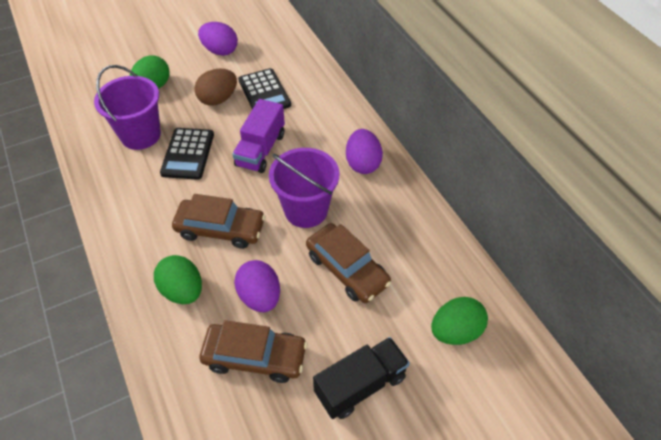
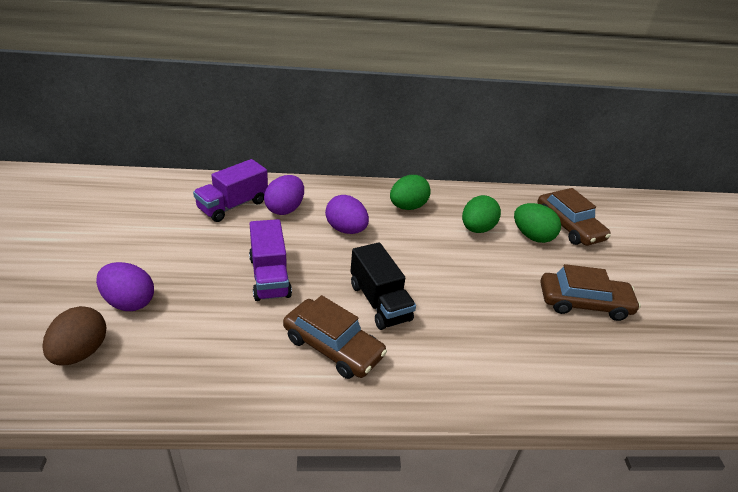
black calculator: [160,128,214,180] [238,68,291,109] = 2 -> none = 0
purple bucket: [94,65,161,150] [269,148,339,228] = 2 -> none = 0
purple truck: [232,99,285,173] = 1 -> [193,159,268,222] [249,219,292,301] = 2

